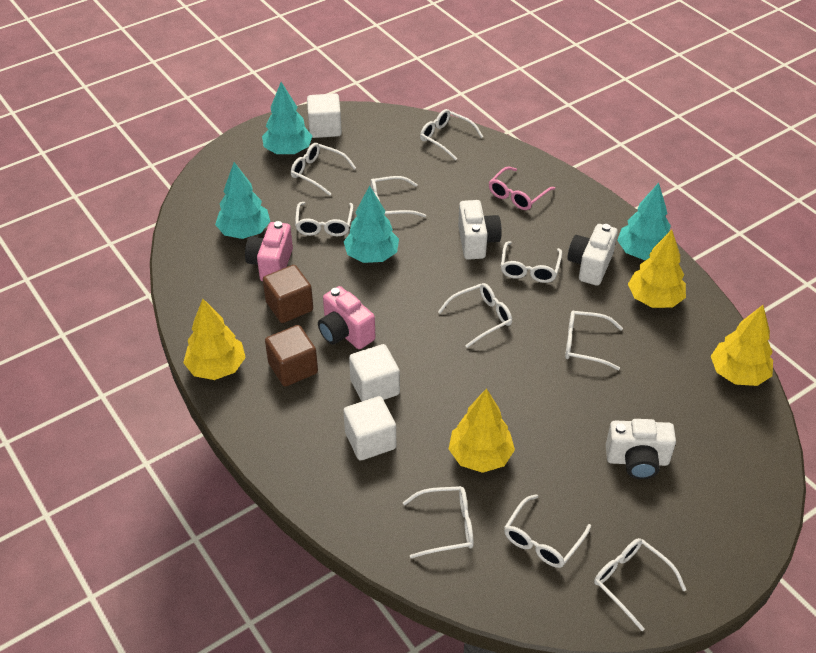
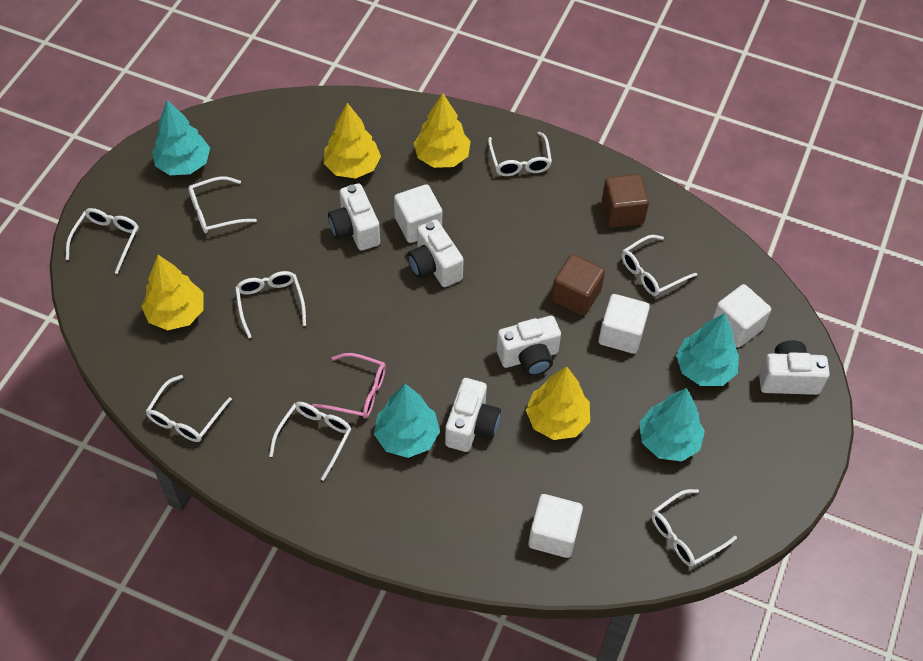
pink camera: [245,221,293,282] [318,286,376,349] = 2 -> none = 0
white camera: [458,200,502,260] [567,224,618,286] [606,419,676,479] = 3 -> [328,183,380,251] [407,219,464,287] [445,378,501,452] [496,316,561,376] [759,340,830,395] = 5
white cube: [307,93,342,138] [343,396,396,460] [349,344,400,402] = 3 -> [394,184,442,243] [528,494,583,558] [598,294,650,354] [712,284,771,348] = 4
white glasses: [291,143,356,196] [295,202,354,236] [371,176,426,217] [403,486,474,558] [420,109,483,161] [438,283,512,348] [501,241,562,283] [504,494,591,568] [565,311,623,370] [594,538,686,631] = 10 -> [65,208,139,274] [145,375,232,442] [188,176,257,234] [235,271,306,338] [269,402,352,481] [488,132,552,176] [622,235,697,296] [651,489,737,567] = 8

